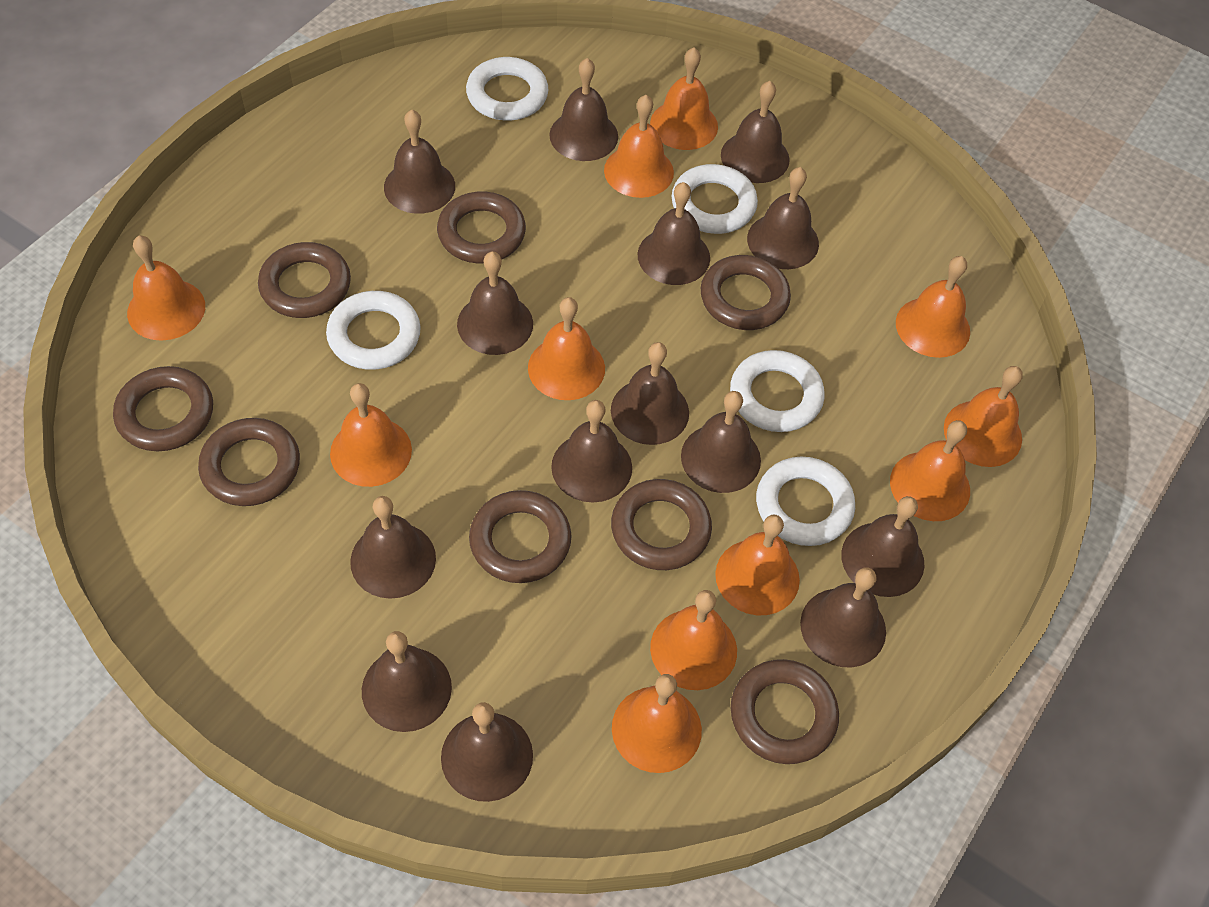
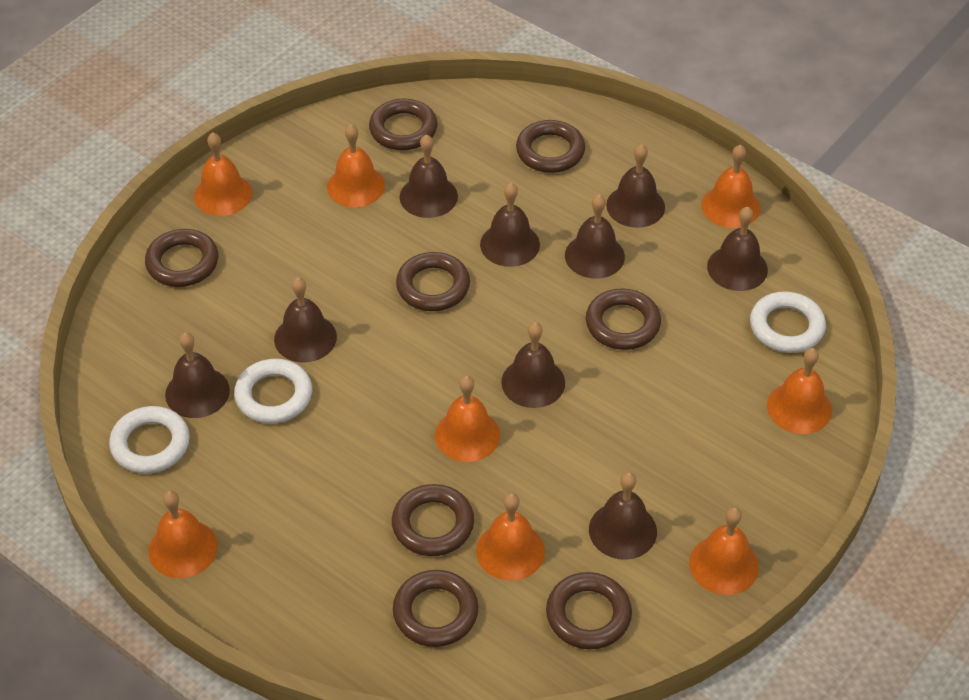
brown bell: [350,496,436,599] [362,631,452,732] [384,109,455,214] [441,702,533,802] [457,251,533,355] [549,58,618,161] [551,400,632,503] [611,342,689,445] [637,182,710,285] [681,391,761,493] [721,81,790,183] [747,167,819,269] [800,567,886,667] [841,496,925,597] = 14 -> [165,332,230,418] [274,277,337,363] [400,134,458,218] [480,183,540,267] [501,322,565,408] [565,194,625,279] [589,472,657,560] [606,144,665,228] [707,207,768,291] = 9
orange bell: [127,236,205,341] [330,383,412,487] [528,297,605,400] [604,95,674,198] [612,674,702,773] [650,47,718,150] [650,590,737,690] [715,515,800,615] [890,420,970,521] [896,256,970,358] [944,366,1023,467] = 11 -> [149,491,218,578] [194,133,252,216] [327,124,385,207] [435,376,500,462] [476,493,545,581] [689,507,759,595] [701,144,760,228] [767,348,832,434] = 8
white ring: [326,291,421,370] [466,57,548,121] [672,164,758,234] [730,350,825,432] [756,457,855,546] = 5 -> [109,406,190,474] [234,359,312,424] [750,291,826,353] = 3

